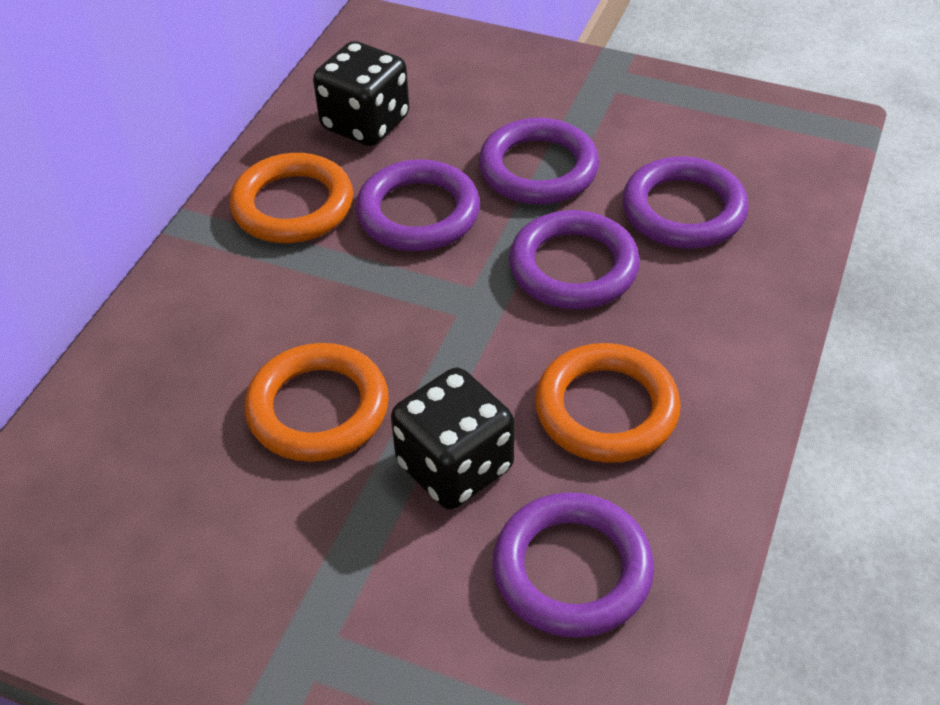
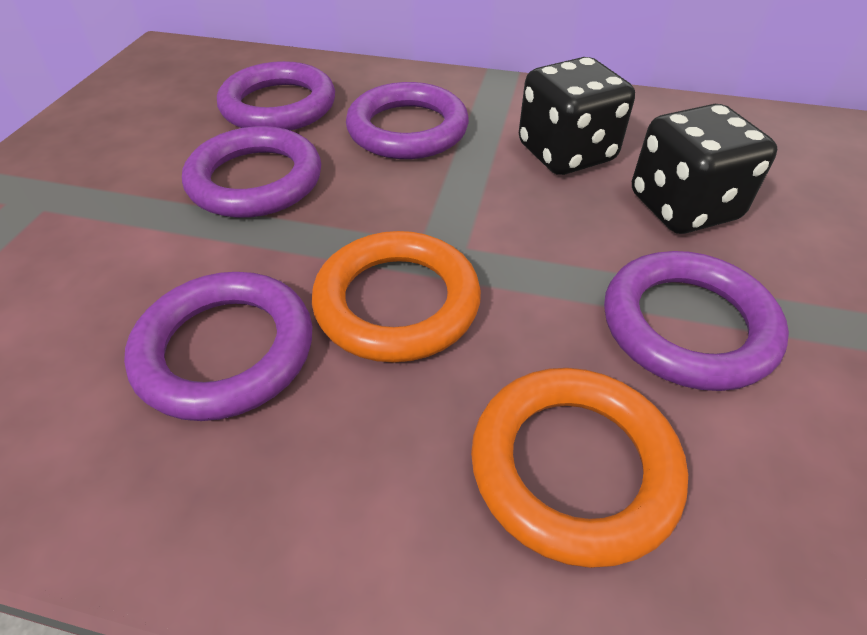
orange ring: [230,153,353,243] [245,343,389,462] [535,343,681,463] = 3 -> [312,231,481,363] [471,368,688,568] = 2

